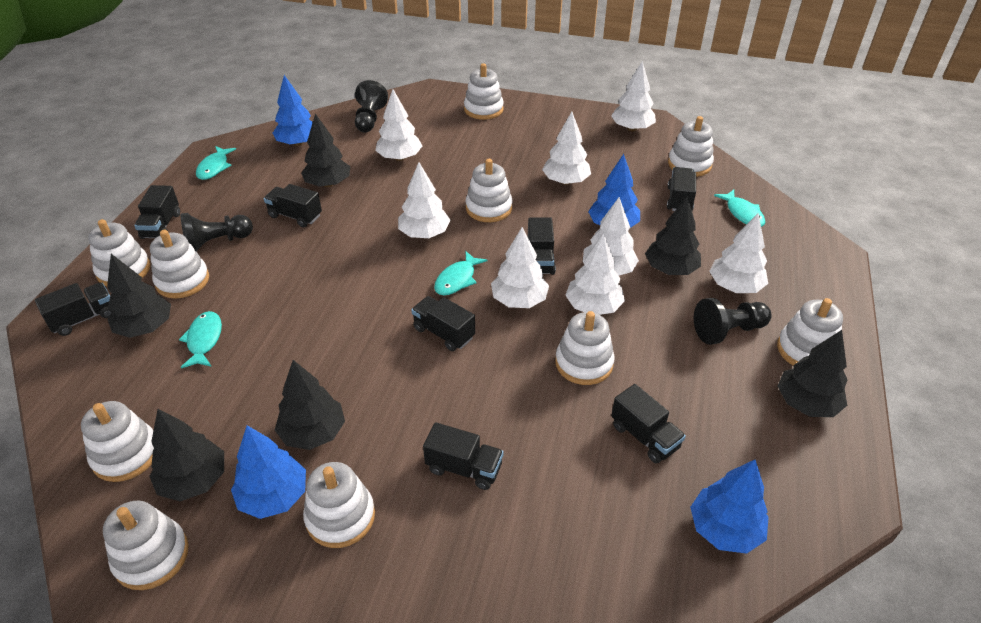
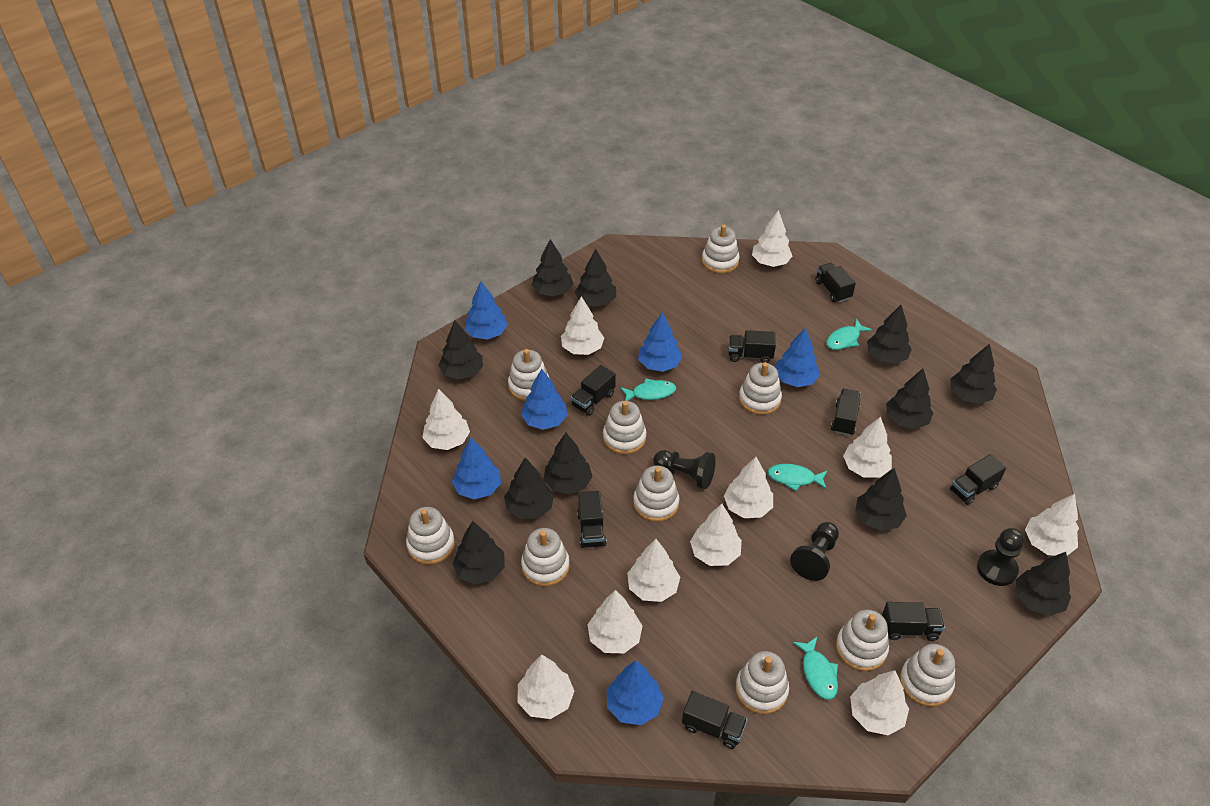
black tree: [107,254,171,338] [149,409,224,501] [275,360,345,450] [301,113,350,187] [645,196,701,275] [778,330,847,417] = 6 -> [438,320,483,380] [453,521,505,584] [504,457,554,519] [532,239,573,296] [544,433,593,494] [575,249,616,307] [855,468,907,531] [867,305,912,364] [886,369,933,429] [950,344,997,404] [1016,552,1071,616] = 11
blue tree: [231,425,306,519] [273,75,313,146] [588,154,640,228] [690,460,769,554] = 4 -> [452,437,501,499] [465,281,508,340] [521,369,568,430] [607,661,664,725] [638,313,682,372] [776,327,820,387] = 6
white tree: [375,89,422,161] [398,162,451,238] [491,227,549,308] [542,112,591,185] [565,233,625,315] [583,197,639,276] [611,61,656,131] [709,214,768,293] = 8 -> [422,389,470,450] [518,655,574,719] [561,296,604,355] [588,590,642,653] [627,539,680,602] [690,504,742,566] [724,457,773,518] [752,210,792,267] [843,416,892,477] [850,670,909,735] [1025,494,1079,556] = 11

